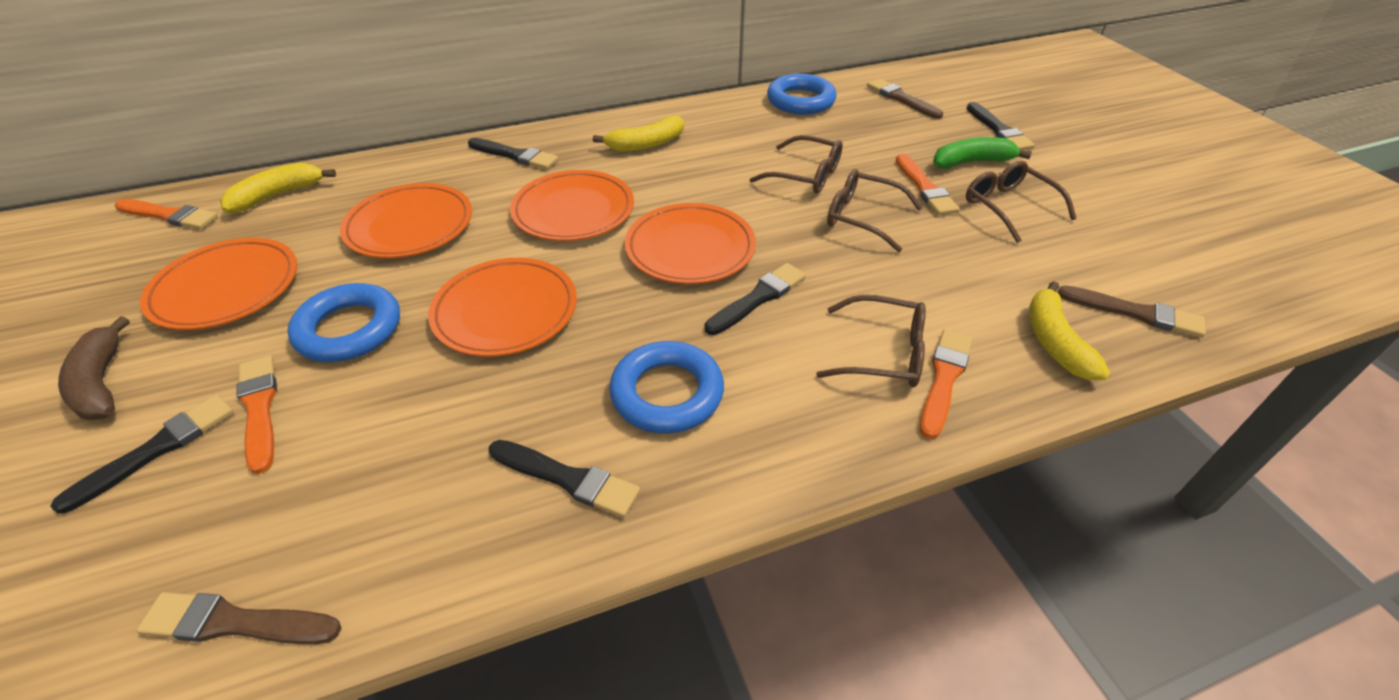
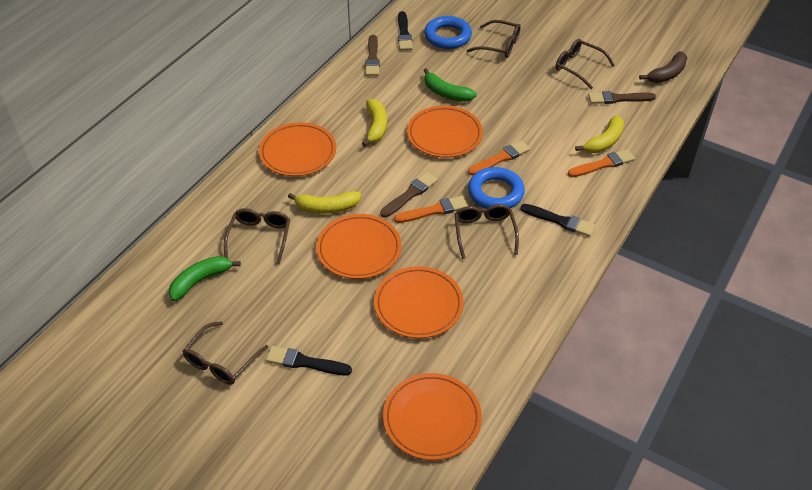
black brush: [50,395,234,514] [468,138,558,169] [489,440,640,518] [705,263,806,335] [967,102,1035,150] = 5 -> [266,346,352,375] [398,11,413,50] [520,204,595,237] = 3
blue ring: [287,283,400,362] [609,341,724,434] [767,74,837,115] = 3 -> [424,16,472,49] [468,167,525,209] = 2
brown glasses: [749,135,843,194] [816,295,926,387] [827,169,923,252] [966,161,1077,243] = 4 -> [183,321,268,385] [224,208,290,265] [455,204,519,259] [467,20,521,58] [555,39,615,89] = 5
green banana: [933,137,1032,169] = 1 -> [169,256,241,301] [424,68,477,102] = 2
orange brush: [114,199,218,229] [237,356,277,474] [896,154,960,215] [920,329,973,439] = 4 -> [394,196,468,223] [468,140,530,175] [568,149,635,177] = 3

